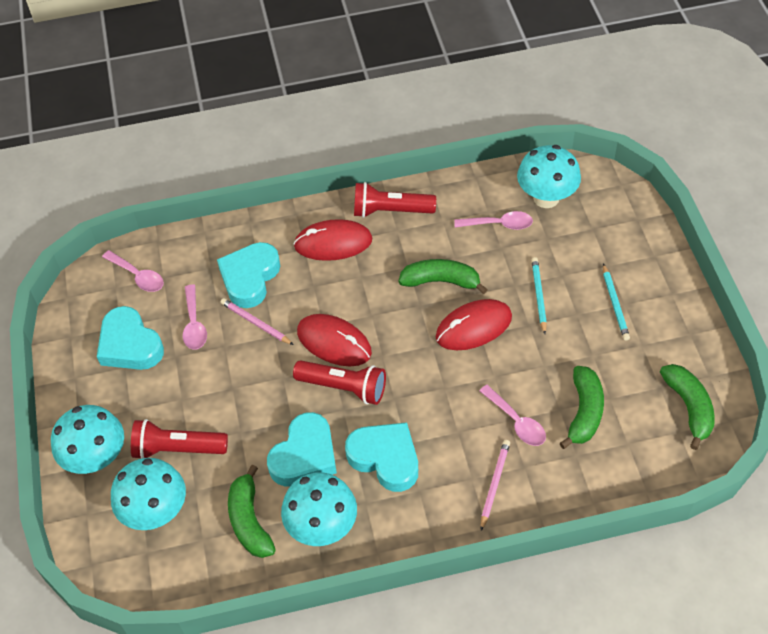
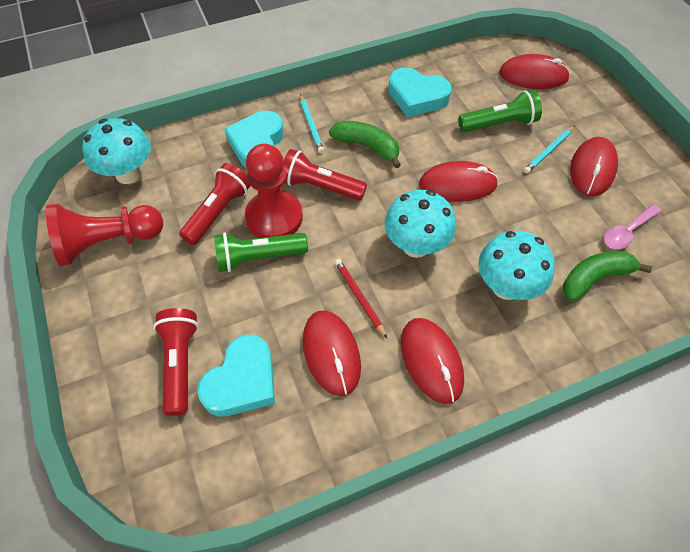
green banana: [228,465,276,558] [399,259,488,294] [560,366,604,449] [660,364,715,450] = 4 -> [329,121,401,168] [563,251,652,301] = 2
green flashlight: none = 0 -> [214,232,308,272] [458,90,542,132] = 2
pink pencil: [221,298,294,345] [480,440,510,531] = 2 -> none = 0
pink spoon: [102,250,164,292] [183,285,207,350] [454,211,533,230] [479,385,546,446] = 4 -> [604,204,662,250] = 1
red mouse: [294,219,372,261] [297,314,372,366] [436,299,512,350] = 3 -> [303,310,361,396] [401,318,464,404] [419,161,498,202] [499,54,570,89] [570,137,618,197] = 5
red pawn: none = 0 -> [46,204,163,266] [245,144,303,238] = 2
red pencil: none = 0 -> [335,259,387,338] = 1
turquoise heart: [97,306,164,370] [217,242,280,308] [267,412,337,487] [345,422,418,492] = 4 -> [197,335,275,417] [225,111,284,168] [388,67,452,117] = 3
turquoise mushroom: [51,405,124,474] [111,458,186,530] [281,472,357,546] [517,145,581,208] = 4 -> [82,118,151,184] [385,190,456,258] [478,231,555,300] = 3

